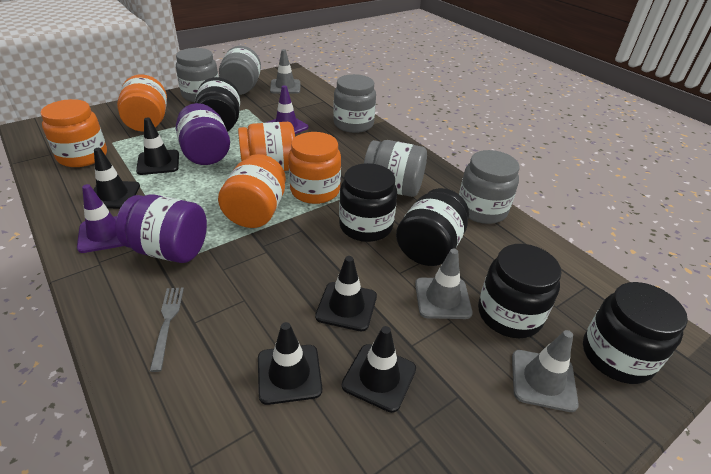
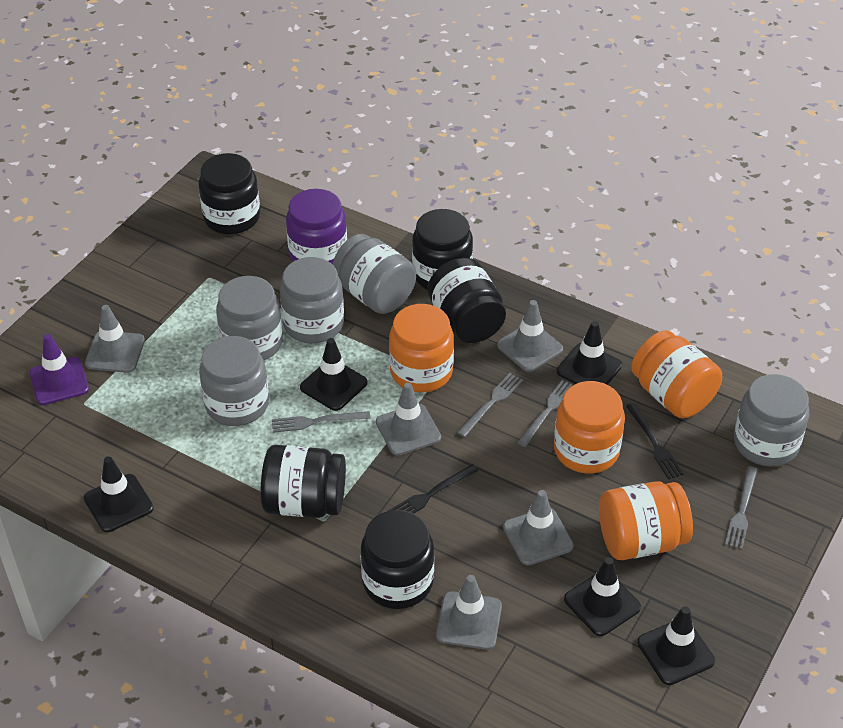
black fork: none = 0 -> [389,464,479,513] [626,403,684,479] = 2
grey fork: [150,287,184,372] = 1 -> [272,411,371,433] [457,373,523,437] [517,380,572,447] [725,466,758,549] = 4
grey traffic cone: [270,49,300,94] [415,249,473,319] [512,330,579,412] = 3 -> [85,305,145,373] [376,383,441,456] [436,575,502,650] [497,300,563,372] [503,490,574,565] = 5
orange jar: [40,99,107,167] [117,74,167,131] [218,154,286,228] [238,122,295,171] [289,132,341,204] = 5 -> [389,304,454,392] [554,381,625,474] [599,481,693,560] [631,330,722,418] = 4
purple jar: [115,194,207,263] [176,103,230,165] = 2 -> [286,189,347,264] = 1
purple traffic cone: [77,184,124,253] [268,85,308,134] = 2 -> [29,334,89,405] = 1

